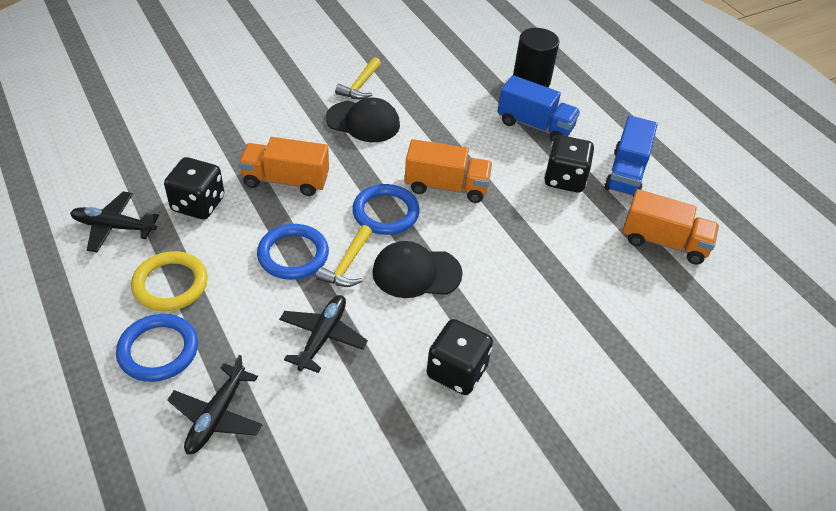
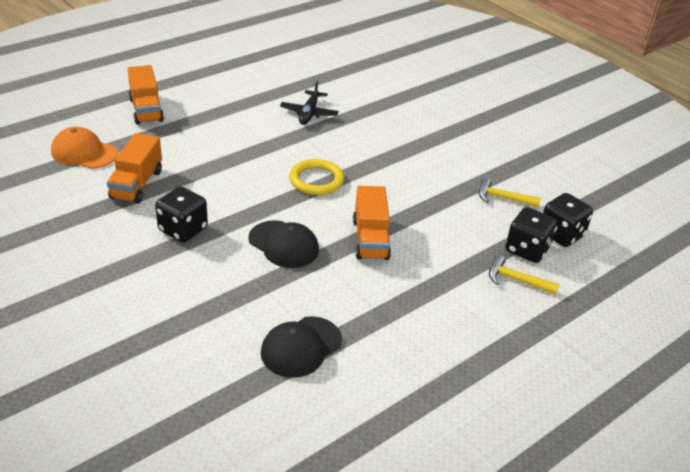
black cylinder: [513,28,559,87] = 1 -> none = 0
black plane: [70,191,159,252] [167,354,262,454] [279,295,368,373] = 3 -> [280,80,339,125] = 1
blue ring: [116,314,198,382] [257,224,329,280] [352,184,420,235] = 3 -> none = 0
blue truck: [497,75,580,142] [604,115,658,197] = 2 -> none = 0
orange cap: none = 0 -> [51,127,118,169] = 1

